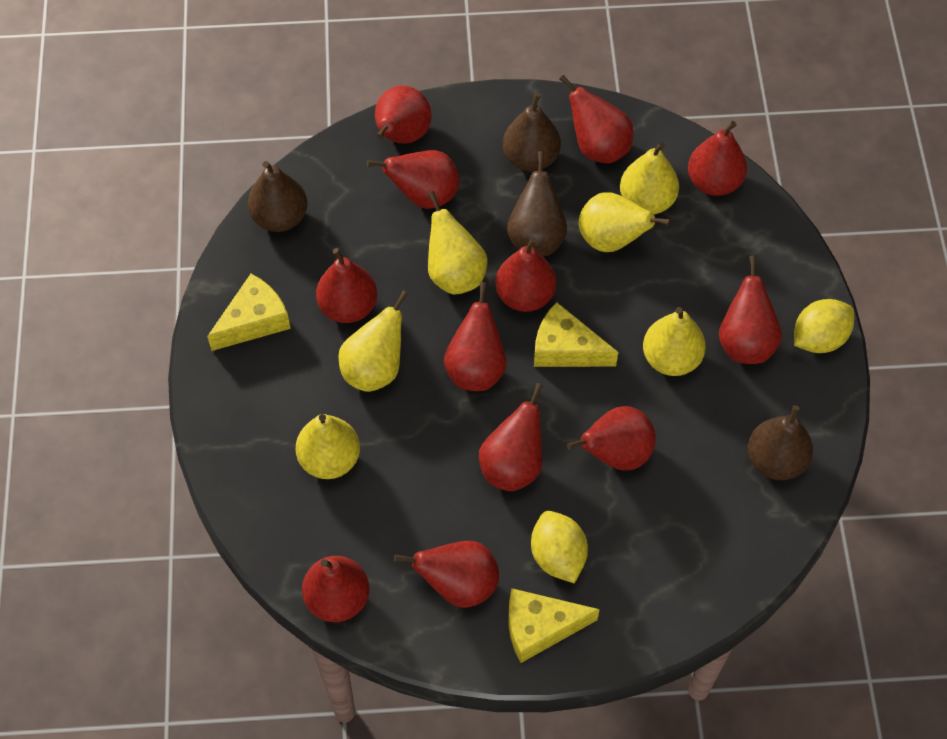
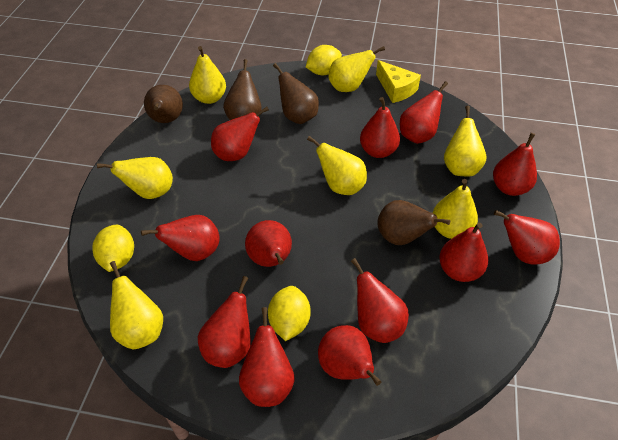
yellow cheese: [207,274,291,351] [509,588,600,663] [534,302,618,367] = 3 -> [376,60,421,103] = 1
yellow lemon: [531,511,588,584] [794,299,854,353] = 2 -> [92,225,134,272] [268,286,311,341] [306,45,342,75] = 3
yellow pear: [296,414,360,479] [338,290,408,392] [428,191,487,295] [579,192,671,252] [620,142,679,214] [643,307,706,376] = 6 -> [97,157,173,199] [110,261,163,350] [189,46,226,104] [307,136,367,195] [328,46,385,92] [433,179,478,239] [444,105,486,176] = 7

